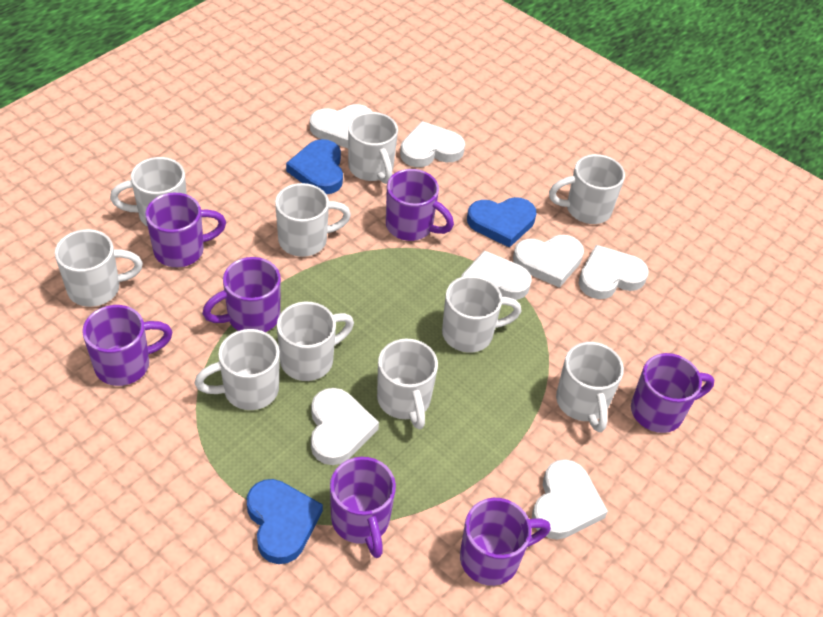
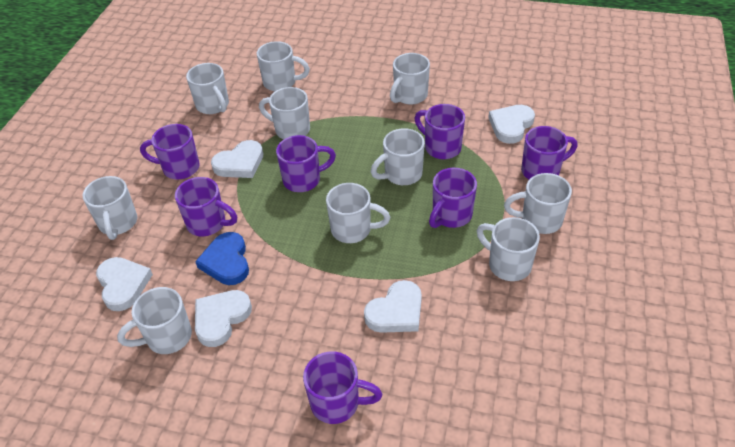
blue heart: [247,479,323,564] [286,139,343,194] [467,197,536,248] = 3 -> [195,232,249,285] = 1
white heart: [310,104,372,148] [311,388,379,465] [400,121,465,167] [461,250,532,300] [513,235,584,288] [532,459,608,540] [578,245,648,299] = 7 -> [96,257,153,311] [195,290,252,347] [211,140,263,178] [364,280,422,333] [488,105,535,144] = 5

